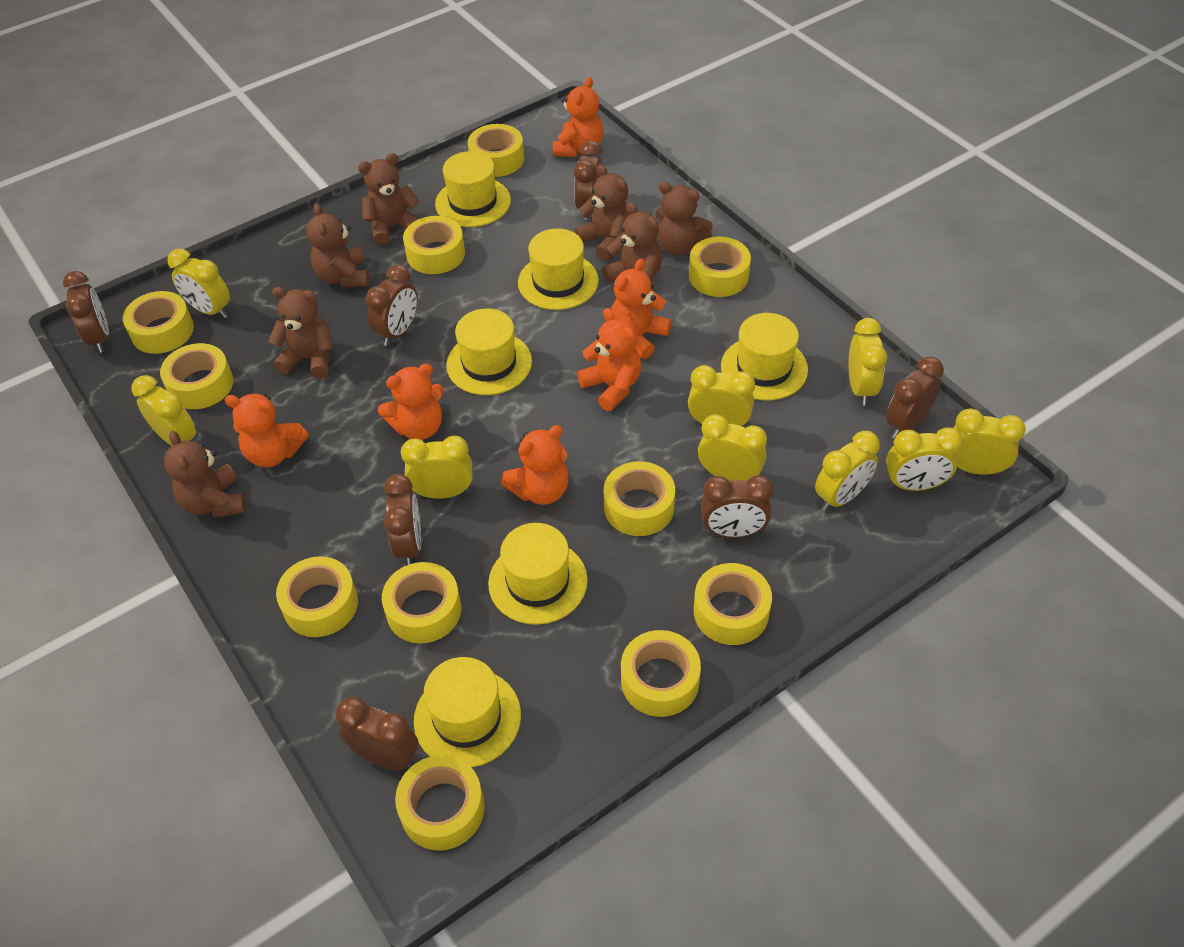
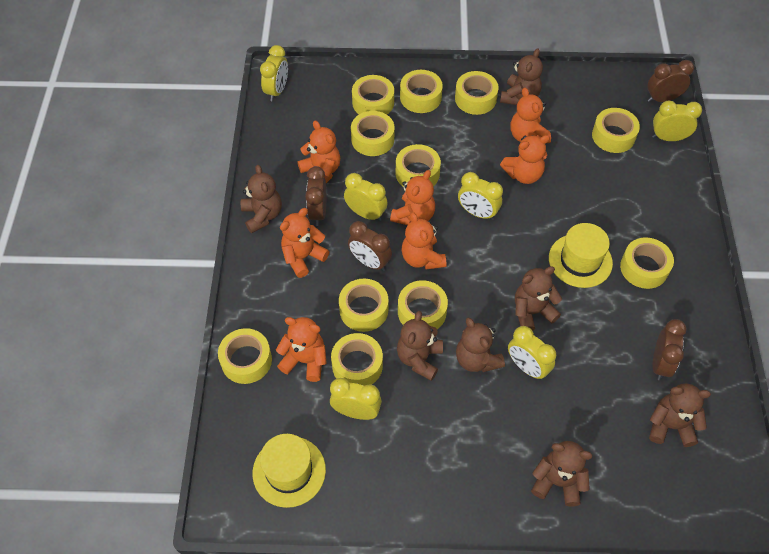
brown clock: [63,271,109,353] [335,697,419,770] [366,265,418,346] [384,474,421,566] [574,141,602,219] [701,475,773,538] [886,357,944,438] = 7 -> [305,166,326,226] [348,221,392,271] [647,60,694,102] [653,319,687,380] = 4
orange teddy bear: [225,393,309,467] [378,363,444,440] [501,425,569,505] [553,77,603,157] [577,308,641,411] [611,258,672,359] = 6 -> [276,317,327,382] [280,208,330,278] [297,121,340,183] [390,170,435,225] [402,212,446,269] [500,135,550,184] [510,88,551,143] = 7
yellow clock: [131,375,196,446] [167,249,230,318] [401,436,472,499] [688,365,755,428] [698,414,767,481] [815,431,880,511] [849,318,887,405] [886,427,963,491] [953,409,1026,475] = 9 -> [260,45,288,101] [330,378,382,420] [344,173,388,221] [458,172,503,220] [508,326,556,380] [652,101,702,141] = 6
yellow hat: [414,657,521,768] [435,151,511,227] [446,308,532,395] [488,523,588,625] [518,228,599,310] [721,313,808,400] = 6 -> [253,434,326,508] [549,223,613,288] = 2

